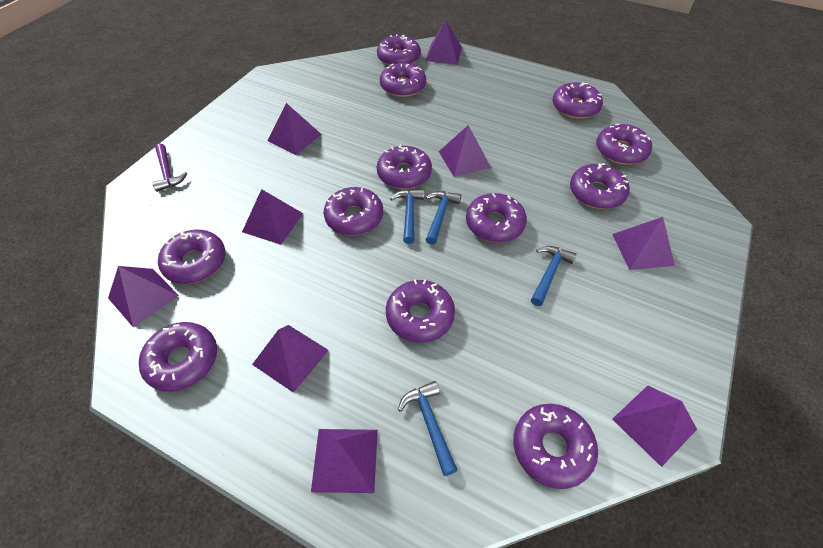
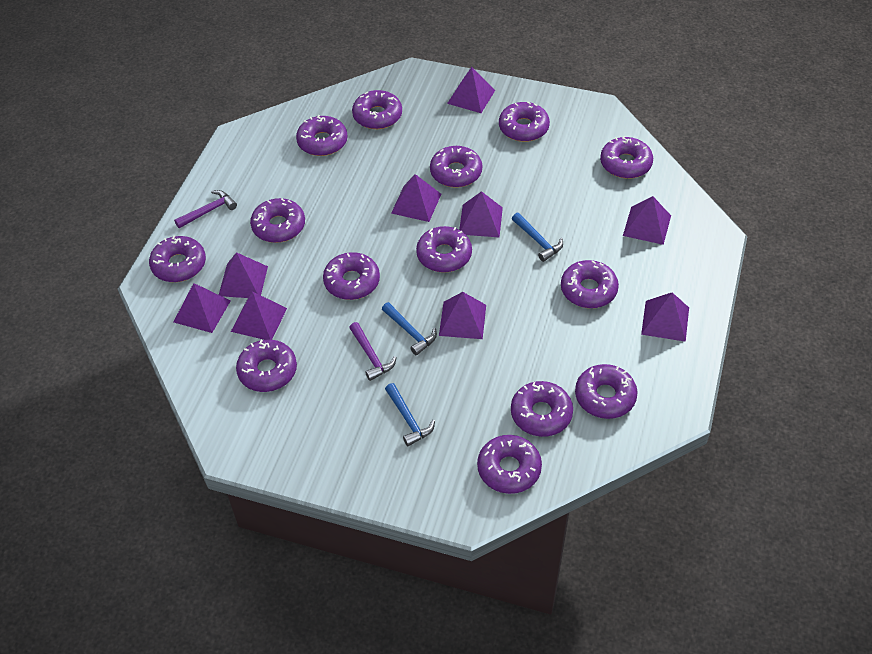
blue hammer: [390,189,424,244] [398,381,457,476] [426,191,461,245] [531,246,577,306] = 4 -> [382,302,437,355] [385,383,435,446] [512,213,563,262] = 3
purple donut: [139,322,217,392] [158,230,226,284] [324,187,383,236] [377,34,421,66] [377,145,432,189] [380,63,426,97] [386,279,455,343] [466,193,527,243] [513,404,598,489] [553,82,603,119] [570,163,630,209] [596,124,652,165] = 12 -> [149,236,206,282] [236,340,297,392] [250,198,305,243] [296,115,348,156] [323,252,380,300] [352,90,402,129] [416,226,472,273] [430,146,482,188] [477,435,542,494] [499,102,550,142] [511,381,573,437] [561,260,619,308] [575,364,637,419] [600,136,653,179] = 14
purple hammer: [152,144,187,192] = 1 -> [174,190,237,228] [349,322,397,381] = 2

